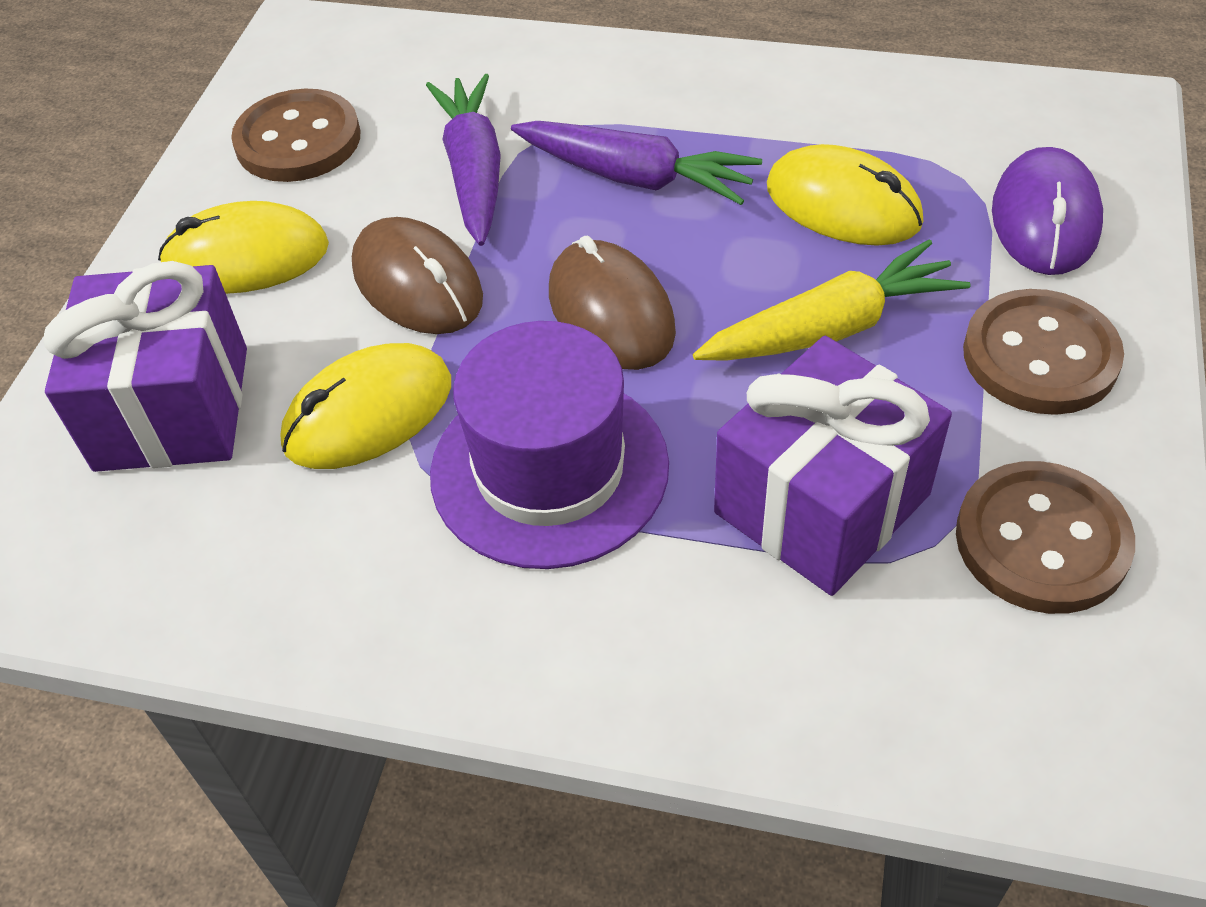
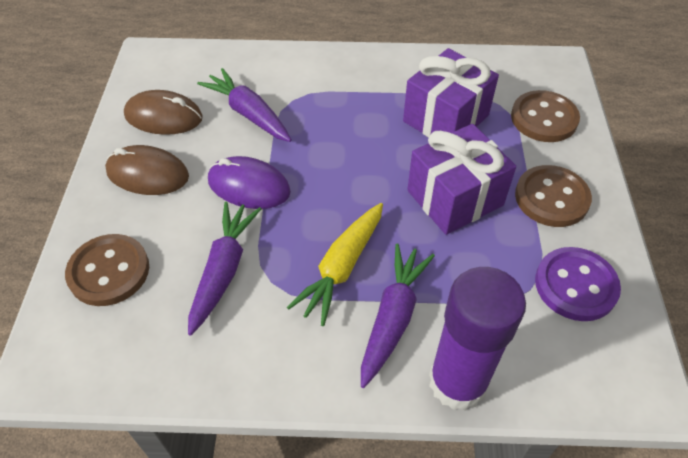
purple button: none = 0 -> [535,247,621,321] = 1
purple carrot: [426,74,501,246] [511,121,762,205] = 2 -> [188,202,261,336] [197,68,292,142] [361,243,435,388] = 3
purple glue stick: none = 0 -> [429,267,526,410] = 1
purple hat: [430,321,669,569] = 1 -> none = 0
yellow mouse: [158,201,329,294] [280,343,451,469] [767,144,924,246] = 3 -> none = 0

